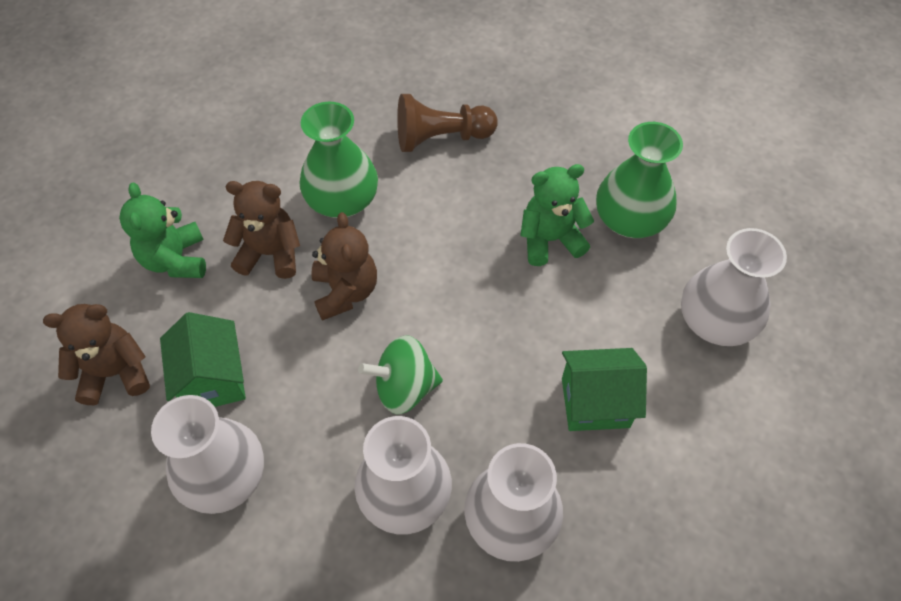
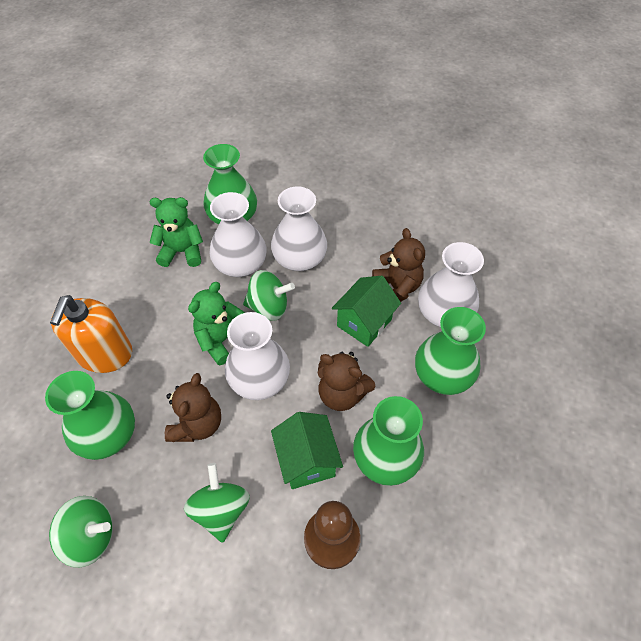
green spinning top: [358,335,443,414] = 1 -> [49,496,113,567] [184,463,250,543] [243,270,295,321] = 3
green vase: [299,102,378,218] [596,122,683,238] = 2 -> [45,371,135,460] [203,144,257,225] [353,396,424,486] [415,307,486,395] = 4
orange soap dispenser: none = 0 -> [50,295,132,373] = 1

